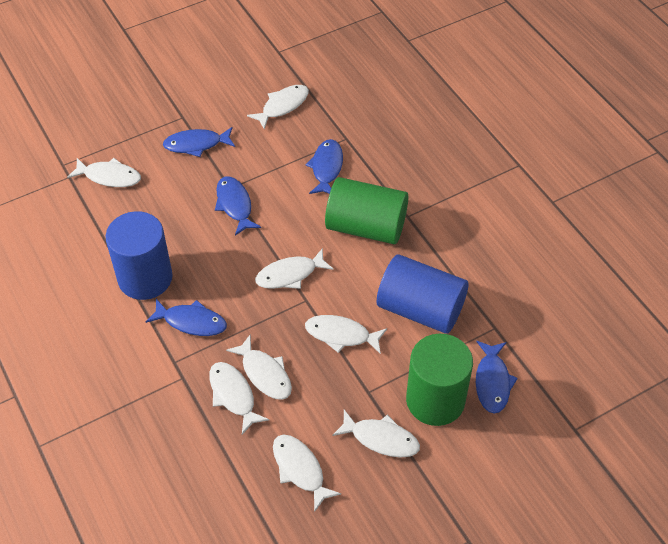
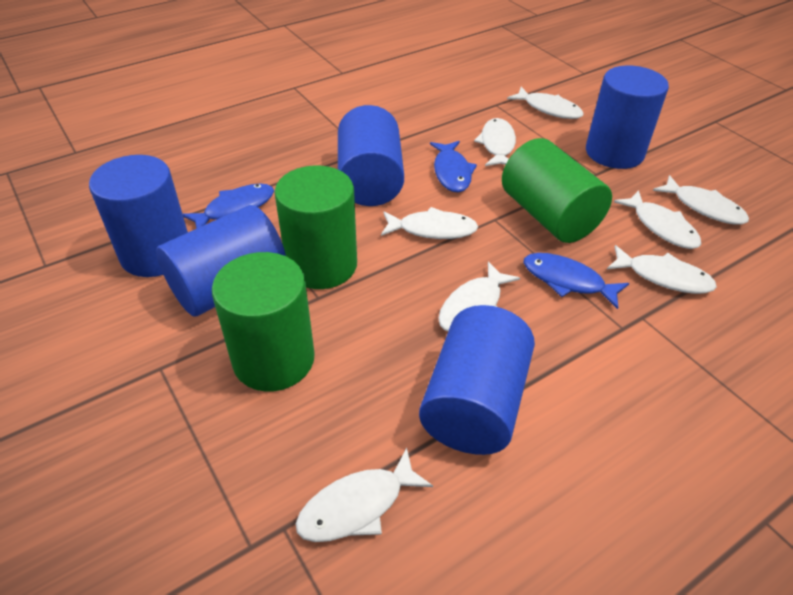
blue cylinder: [106,211,172,300] [377,255,468,334] = 2 -> [89,155,188,277] [156,205,286,316] [338,105,404,206] [419,305,535,455] [586,66,669,169] = 5
blue fish: [146,299,227,336] [163,127,235,157] [215,176,261,236] [306,139,343,194] [476,341,518,414] = 5 -> [183,183,274,229] [430,141,477,192] [524,253,629,309] = 3
green cylinder: [325,177,408,244] [406,334,473,426] = 2 -> [212,252,315,392] [275,166,357,289] [502,138,612,243] = 3

